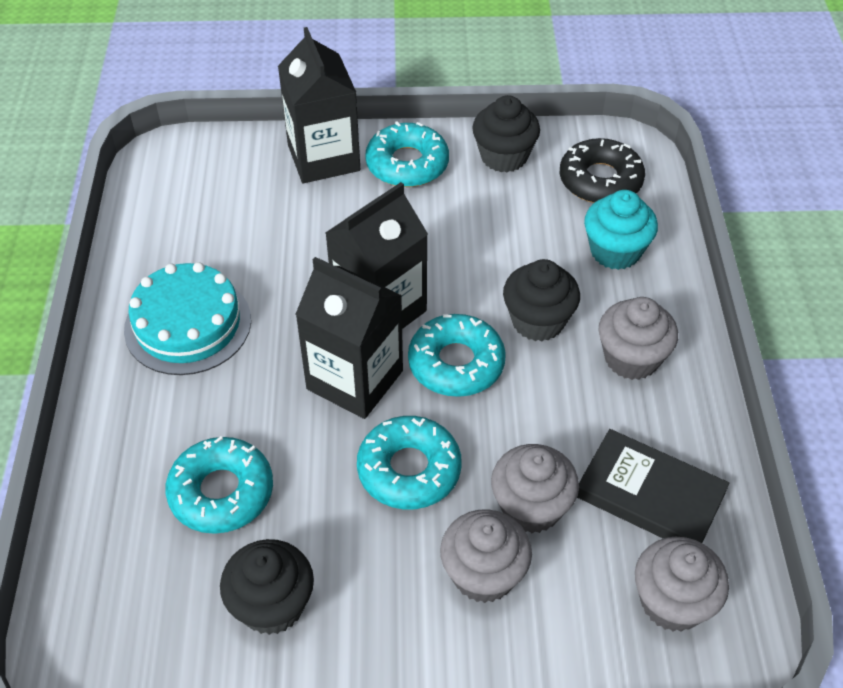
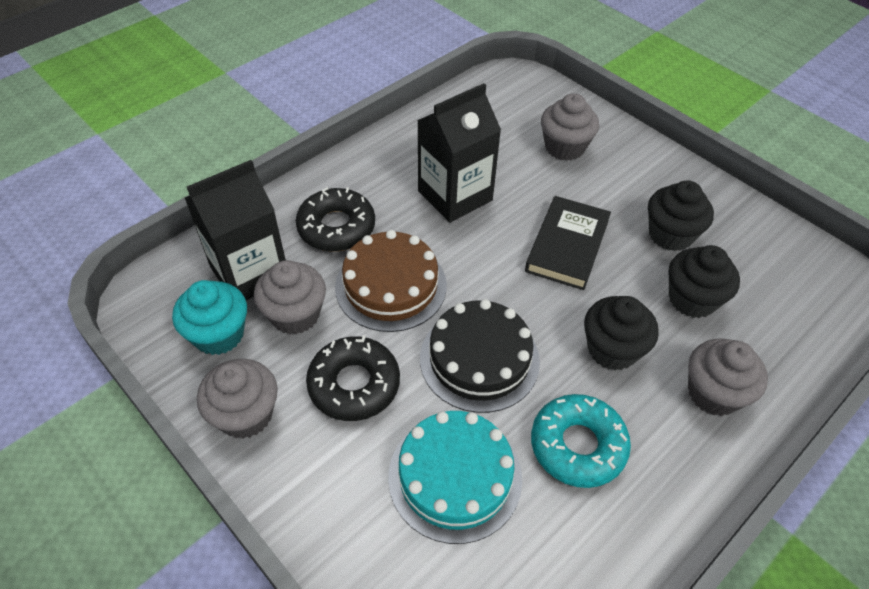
black cake: none = 0 -> [420,299,540,413] = 1
black carton: [278,27,360,183] [295,257,403,419] [325,182,428,329] = 3 -> [185,160,286,300] [417,83,501,223] = 2
black donut: [560,138,645,203] = 1 -> [296,187,375,251] [306,335,400,421] = 2
brown cake: none = 0 -> [335,230,447,332] = 1
turquoise donut: [165,436,273,534] [357,416,462,509] [365,122,449,187] [408,314,506,397] = 4 -> [531,394,631,488] = 1

